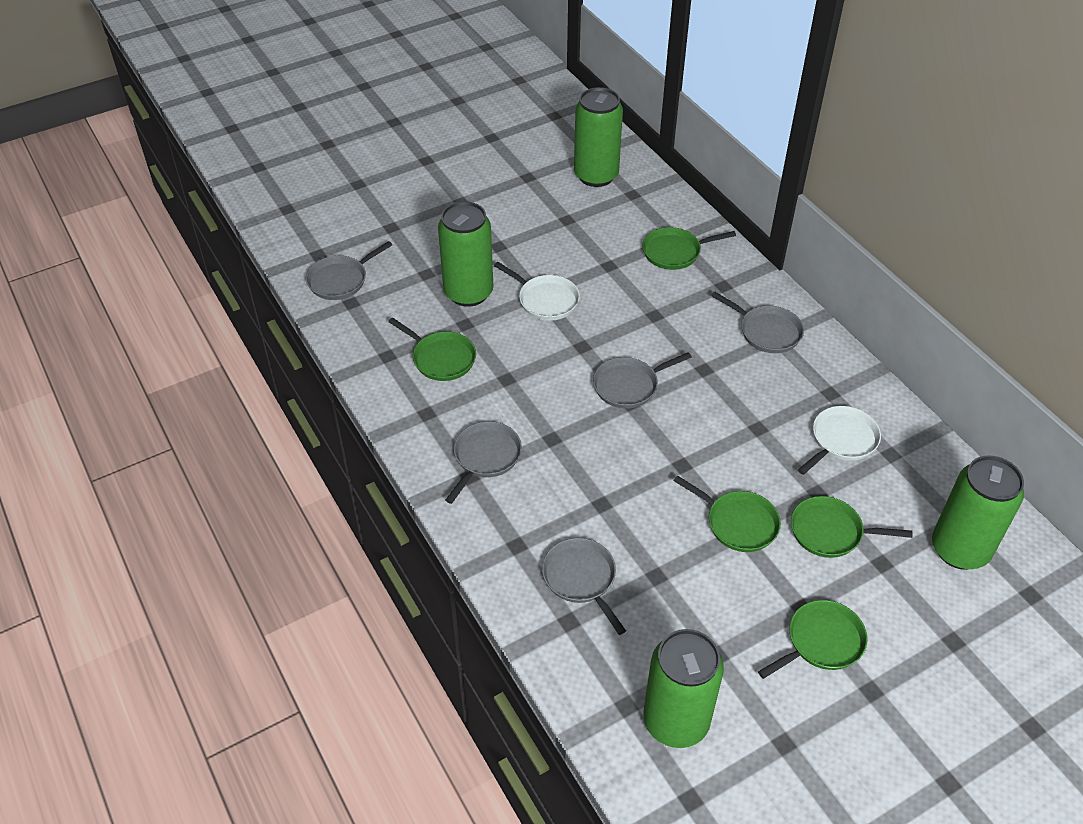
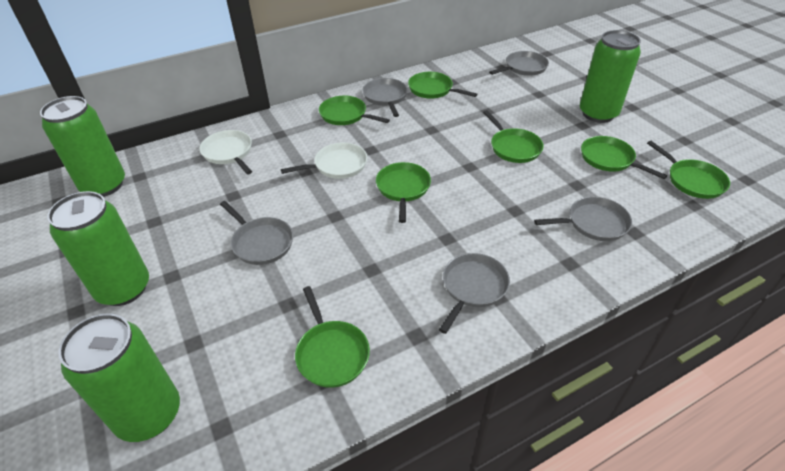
green pan: [388,318,476,381] [642,227,736,270] [674,476,781,552] [758,600,867,679] [791,496,912,558] = 5 -> [295,286,370,388] [319,95,390,125] [376,162,431,223] [408,72,477,99] [483,110,544,163] [581,136,667,179] [647,141,730,199] = 7

